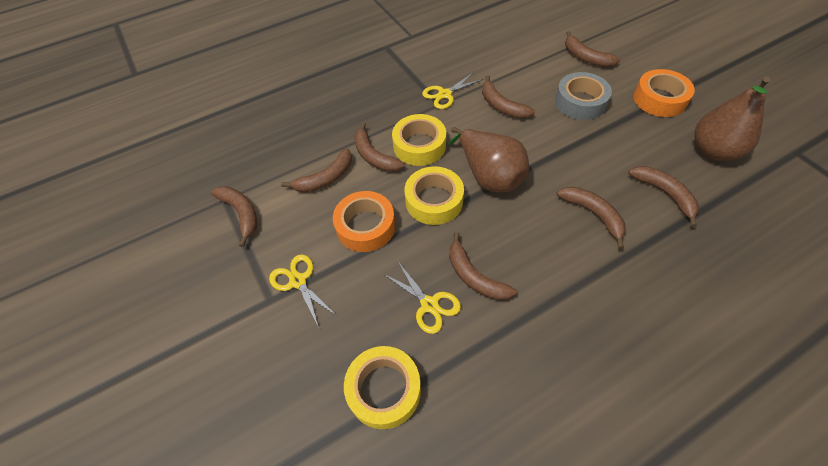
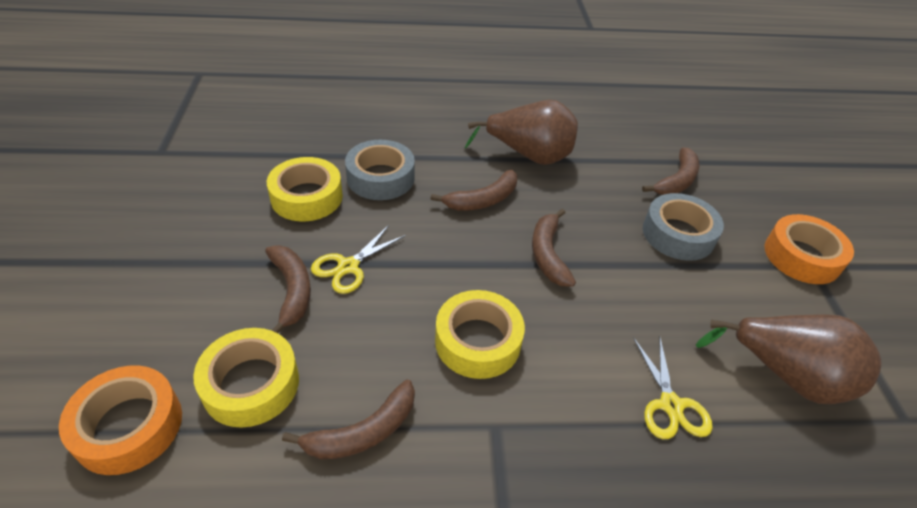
brown banana: [211,186,257,247] [281,148,352,193] [354,122,404,172] [449,232,517,300] [482,75,535,118] [557,186,626,249] [565,31,620,67] [628,166,699,227] = 8 -> [265,245,311,333] [282,380,415,459] [430,170,517,211] [532,209,576,287] [642,147,699,195] = 5
grey tape: [555,72,612,120] = 1 -> [345,140,415,200] [643,193,724,261] = 2
yellow scissors: [269,254,336,325] [383,262,461,334] [422,73,483,109] = 3 -> [311,225,406,294] [633,336,713,439] = 2

